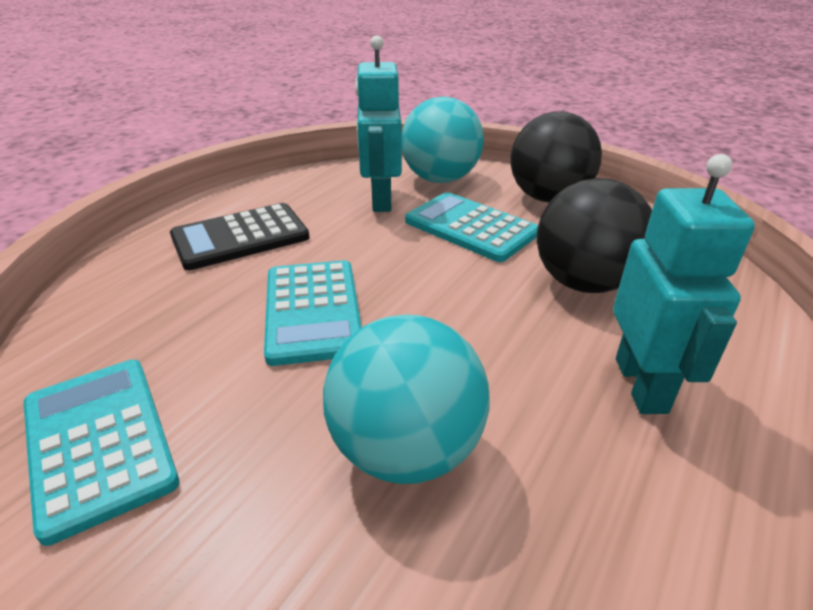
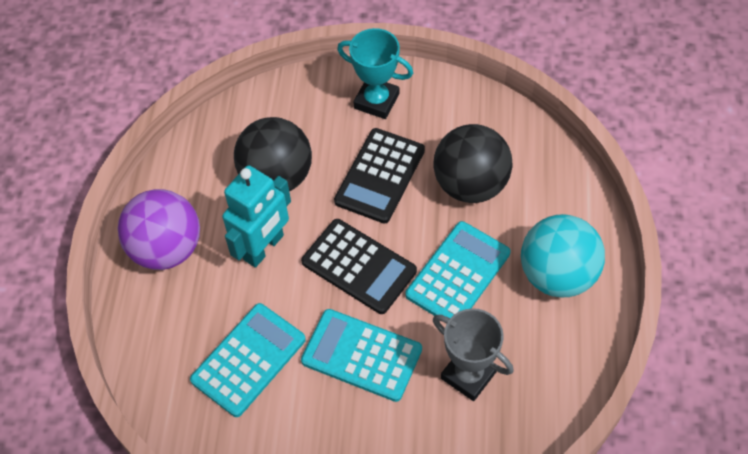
black calculator: [170,203,310,270] = 1 -> [301,219,417,314] [334,128,425,224] = 2
grey trophy: none = 0 -> [433,308,514,401] = 1
purple ball: none = 0 -> [118,189,200,270] = 1
turquoise ball: [323,314,489,484] [402,97,484,183] = 2 -> [521,214,605,297] = 1
turquoise robot: [355,35,402,212] [613,154,755,414] = 2 -> [222,165,291,268] = 1
turquoise trophy: none = 0 -> [337,28,413,119] = 1

